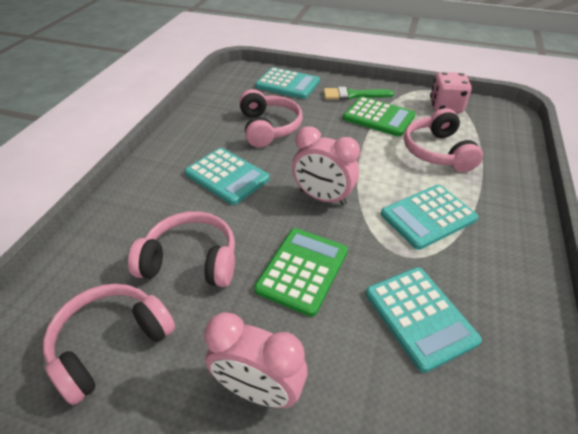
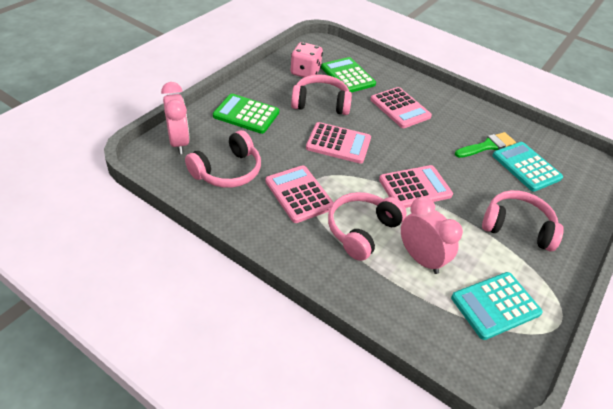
pink calculator: none = 0 -> [266,165,334,223] [306,122,371,164] [370,87,432,128] [379,165,453,208] = 4
turquoise calculator: [185,148,270,205] [255,67,320,99] [366,267,482,373] [381,185,478,250] = 4 -> [451,272,543,340] [492,142,563,192] = 2

